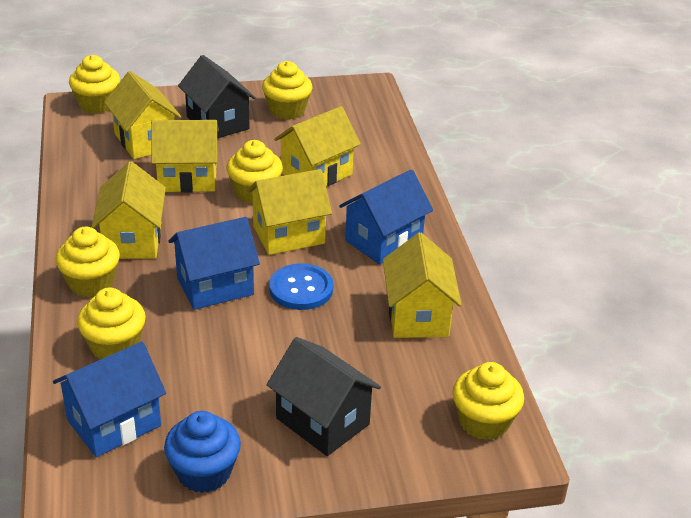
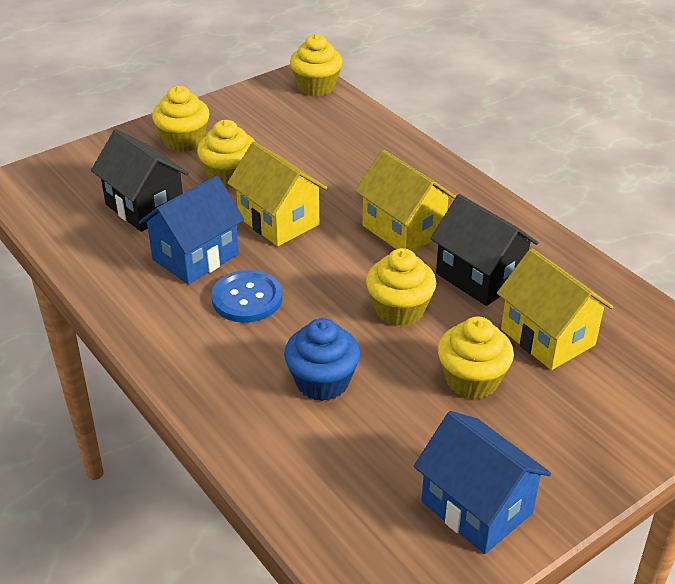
blue house: [53,342,166,457] [169,217,260,310] [339,169,433,265] = 3 -> [139,176,244,285] [414,411,551,554] = 2
yellow cupcake: [56,227,120,297] [69,55,120,114] [77,288,146,359] [227,140,283,204] [262,61,313,120] [452,362,524,440] = 6 -> [152,86,210,152] [197,120,255,188] [290,34,343,96] [366,248,436,326] [438,316,514,399] = 5
yellow house: [92,161,166,259] [104,71,181,159] [151,120,219,193] [247,169,332,255] [274,106,361,186] [383,232,462,338] = 6 -> [227,142,327,246] [355,149,456,252] [497,248,613,370] = 3

